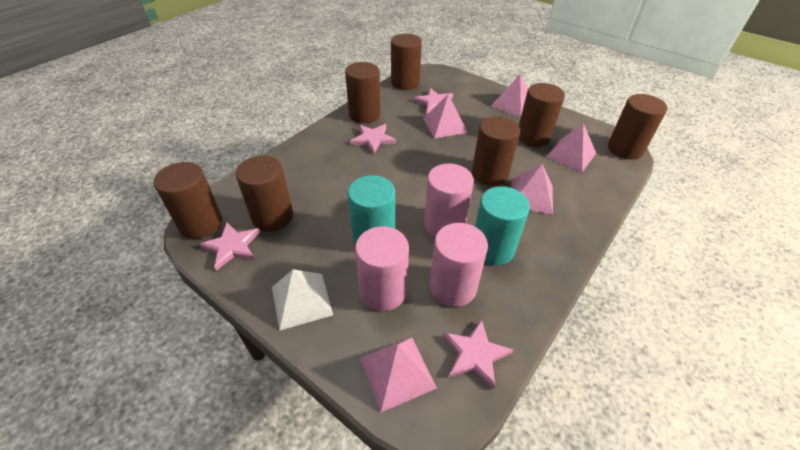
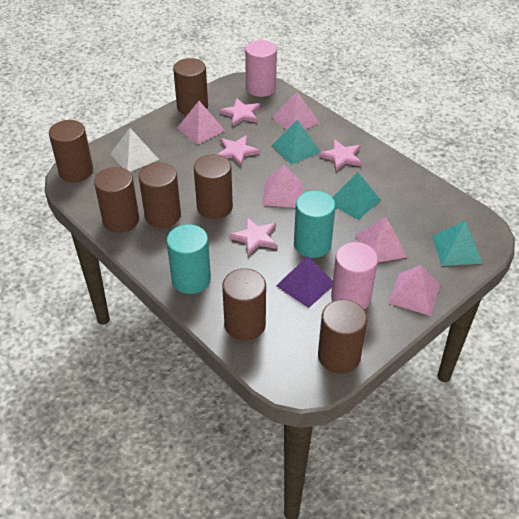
pink cylinder: [355,226,409,311] [424,163,474,237] [430,223,488,307] = 3 -> [245,40,277,97] [331,242,378,309] = 2
purple pyramid: none = 0 -> [276,256,333,308] = 1
turquoise pyramid: none = 0 -> [272,120,321,165] [332,172,381,220] [432,221,483,266] = 3

